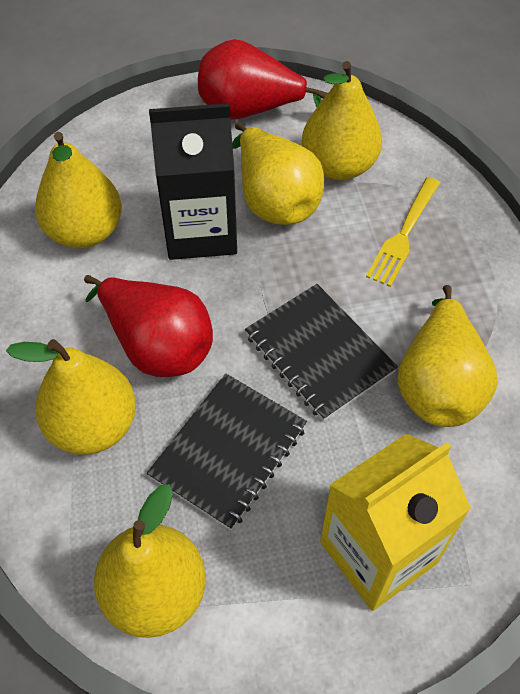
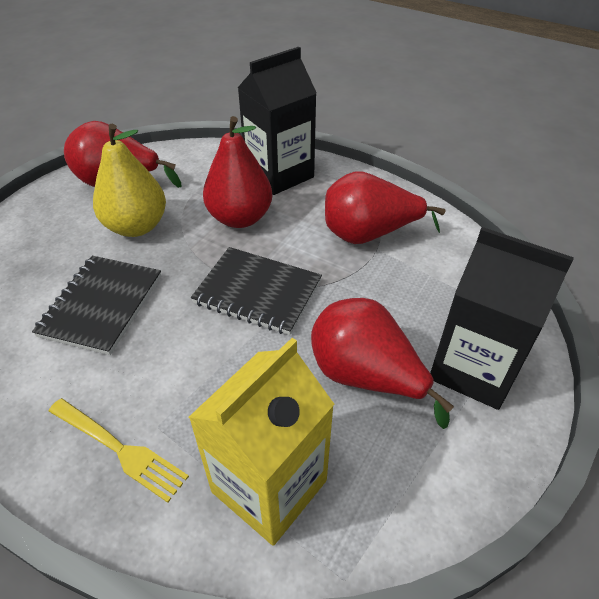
black carton: [149,103,237,260] = 1 -> [238,47,317,195] [430,227,574,410] = 2
red pear: [84,275,213,377] [198,39,328,120] = 2 -> [64,121,182,188] [203,116,272,228] [311,298,454,429] [325,171,445,244] = 4
yellow pear: [6,339,136,455] [35,132,122,248] [94,484,206,638] [232,122,324,225] [302,61,382,180] [397,285,497,427] = 6 -> [93,124,166,237] = 1

